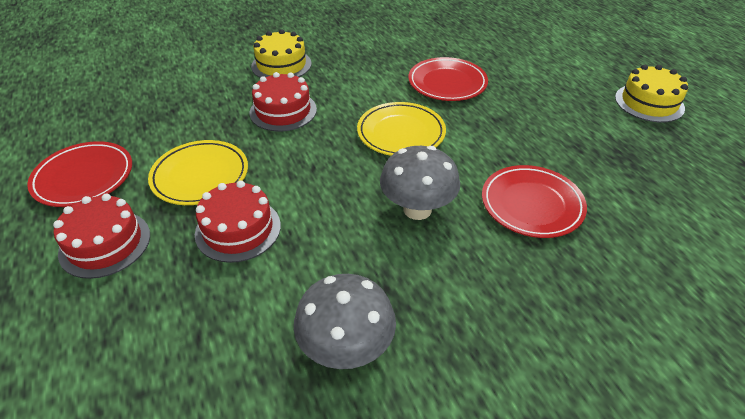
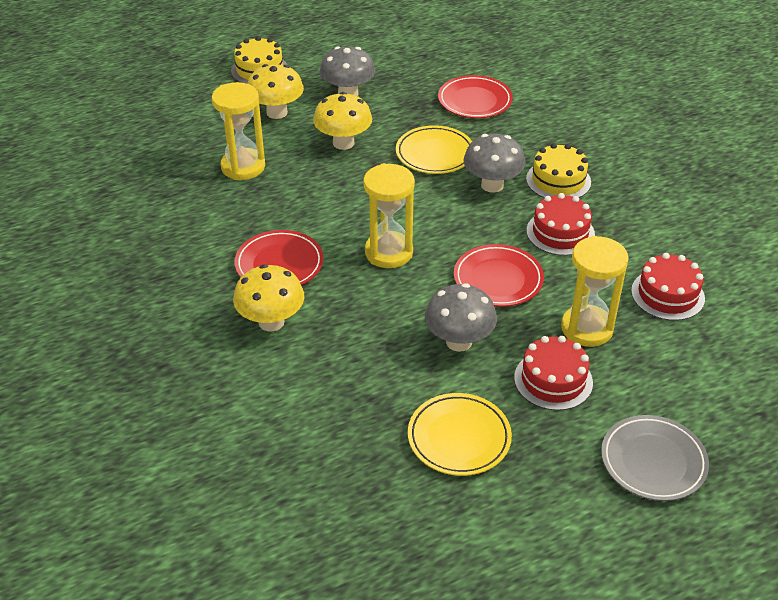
grey mushroom: [294,274,396,369] [380,146,460,220] = 2 -> [320,46,375,96] [425,283,497,352] [463,134,526,193] = 3
grey plate: none = 0 -> [601,415,709,501] = 1
yellow hourglass: none = 0 -> [212,82,265,180] [363,163,415,268] [561,236,629,347] = 3
yellow mushroom: none = 0 -> [233,264,304,332] [248,64,304,119] [313,92,372,150] = 3

